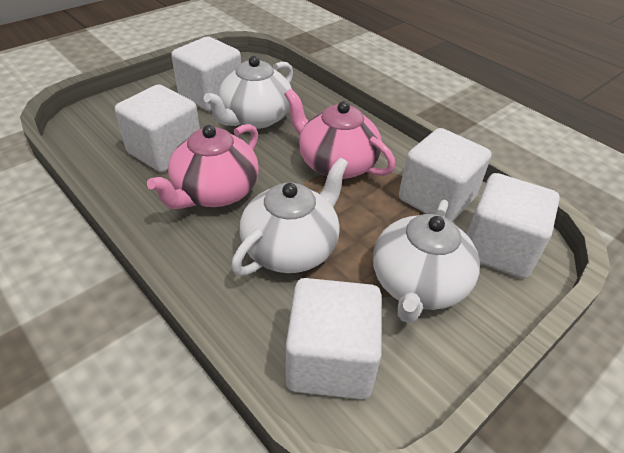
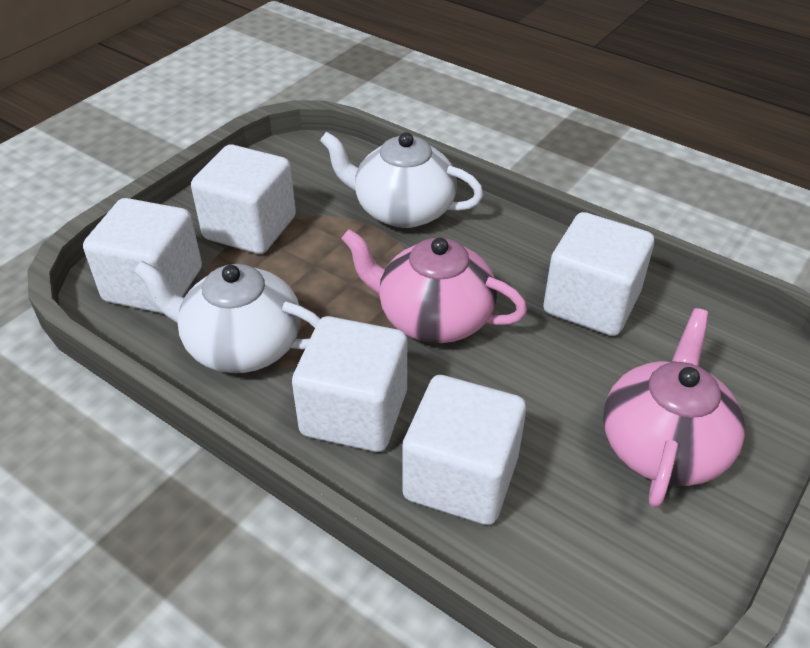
white teapot: [204,56,293,129] [231,158,348,276] [373,200,480,323] = 3 -> [133,261,320,373] [320,132,483,228] = 2

